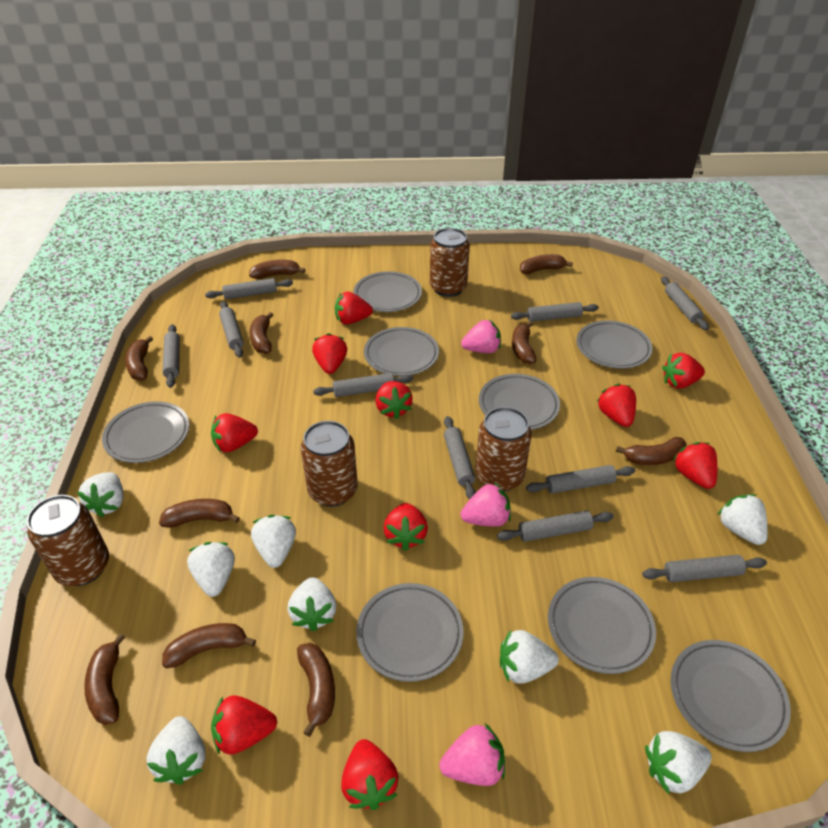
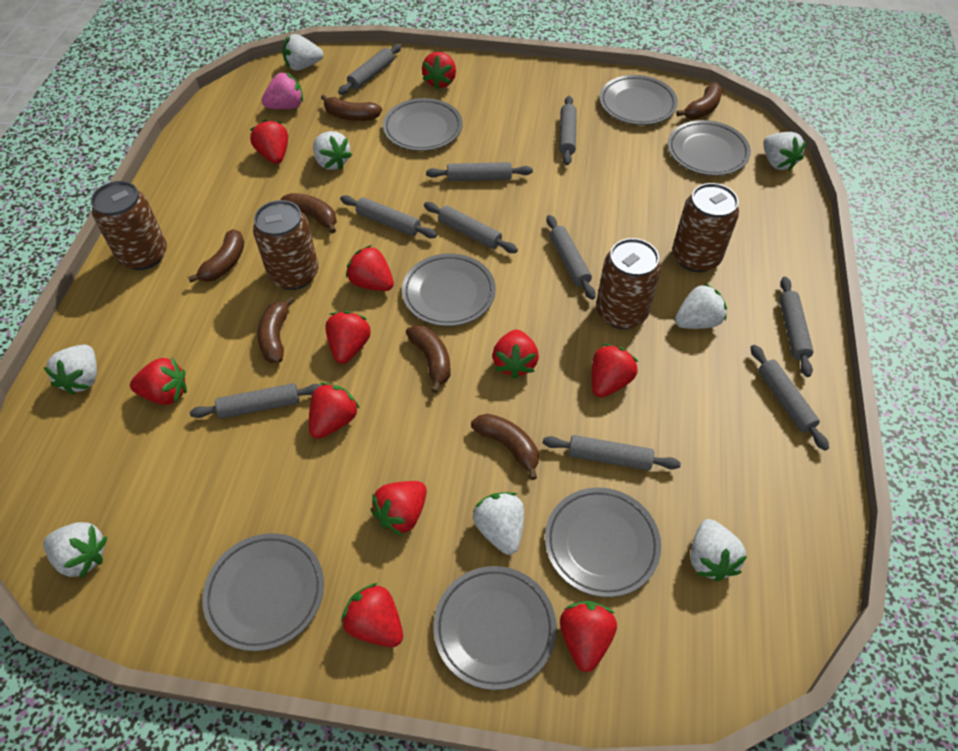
brown banana: [84,633,125,725] [125,336,153,381] [159,499,240,528] [162,623,256,668] [249,260,305,279] [250,312,273,354] [297,643,335,737] [512,322,537,364] [520,254,573,274] [616,437,687,465] = 10 -> [188,229,244,283] [257,296,295,363] [280,193,337,233] [321,95,382,121] [406,325,450,393] [471,414,539,480] [677,82,723,119] = 7
grey plate: [102,401,190,463] [354,271,422,312] [356,583,464,682] [364,327,439,376] [479,374,560,430] [548,577,656,674] [577,320,652,369] [671,640,791,752] = 8 -> [202,533,324,651] [383,98,463,151] [402,253,496,326] [433,566,557,690] [545,487,661,597] [600,75,678,125] [668,120,751,176] = 7
pink strawberry: [439,723,505,786] [461,320,501,353] [461,483,511,527] = 3 -> [261,72,303,109] = 1
red strawberry: [211,413,258,452] [211,695,277,755] [312,333,347,374] [335,292,373,324] [341,739,399,810] [375,381,413,419] [383,503,428,551] [597,384,636,427] [662,353,705,389] [673,442,717,489] = 10 -> [130,358,187,405] [250,120,288,164] [309,383,359,439] [325,311,371,364] [341,583,403,647] [346,245,394,291] [371,481,427,536] [422,52,456,89] [492,330,539,379] [560,601,617,672] [591,344,638,397] = 11

